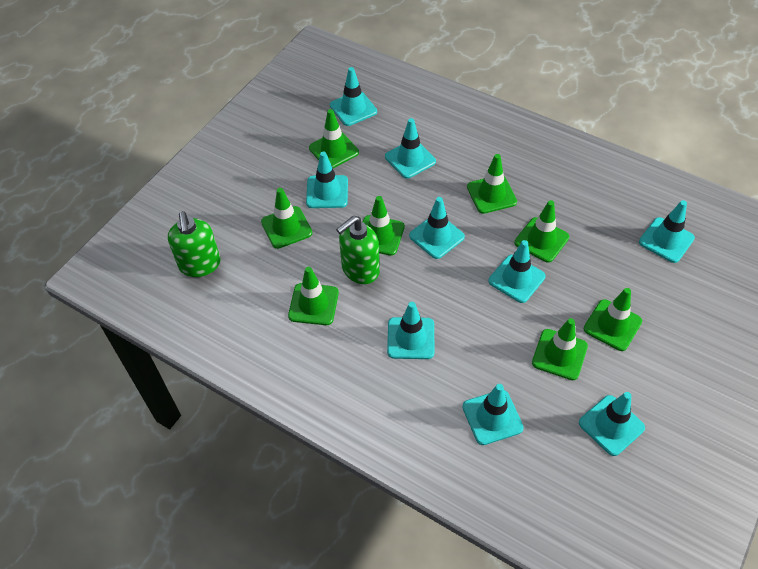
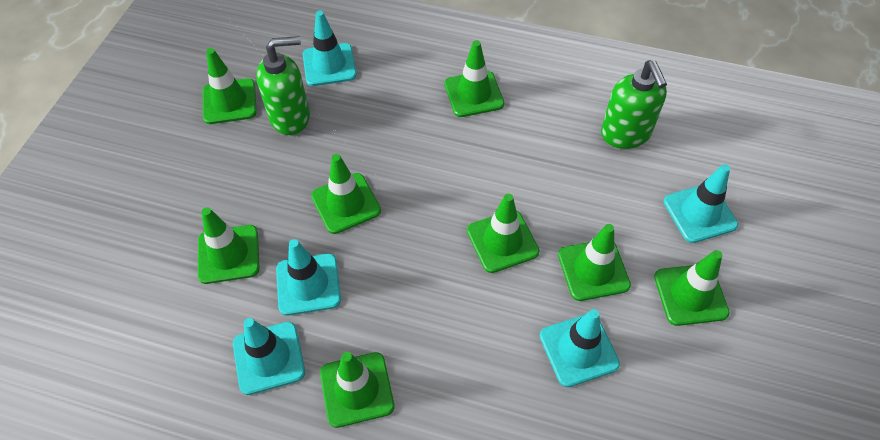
turquoise traffic cone: [306,152,348,208] [330,67,377,126] [385,118,436,179] [387,302,435,359] [409,197,465,259] [462,384,524,445] [488,240,546,303] [579,392,645,456] [639,200,695,263] = 9 -> [233,318,305,395] [276,239,341,316] [303,11,357,86] [540,309,620,387] [664,164,738,243] = 5

